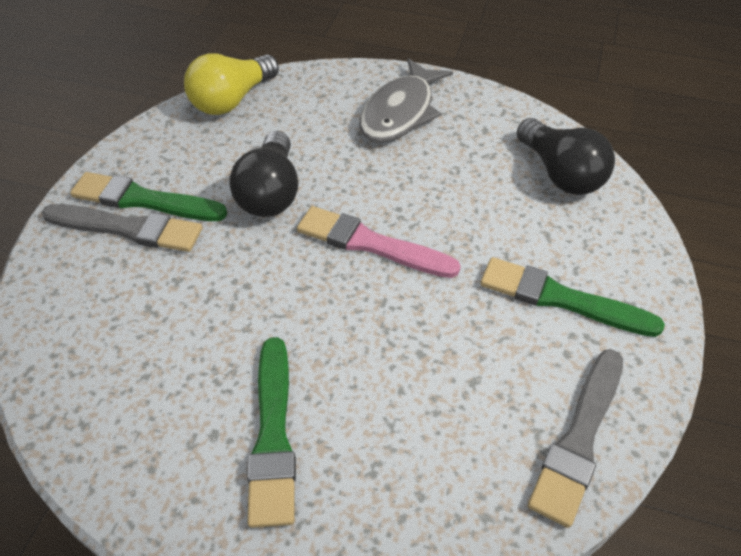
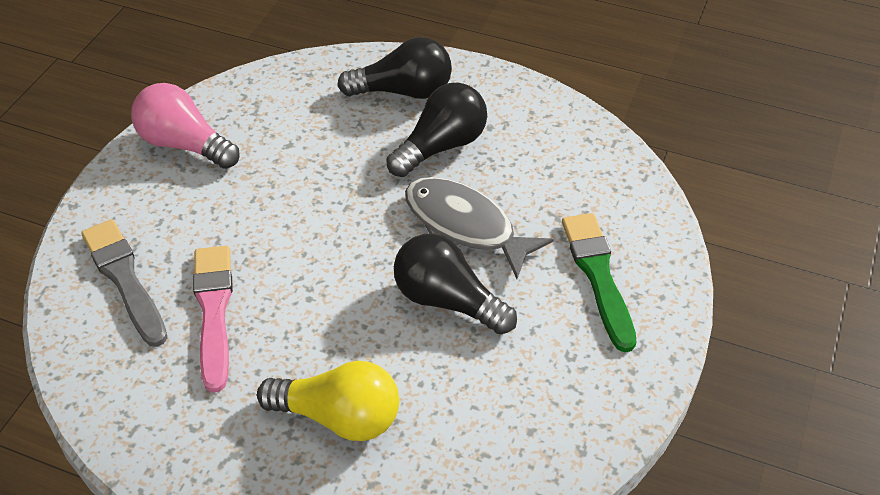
black light bulb: [229,131,298,217] [517,118,615,195] = 2 -> [337,37,452,99] [386,83,487,177] [394,234,517,334] = 3
green brush: [70,172,227,221] [247,337,296,528] [480,257,665,337] = 3 -> [562,213,636,352] = 1
grey brush: [42,204,202,252] [528,349,623,528] = 2 -> [81,219,167,347] = 1
pink light bulb: none = 0 -> [131,83,240,169] = 1

